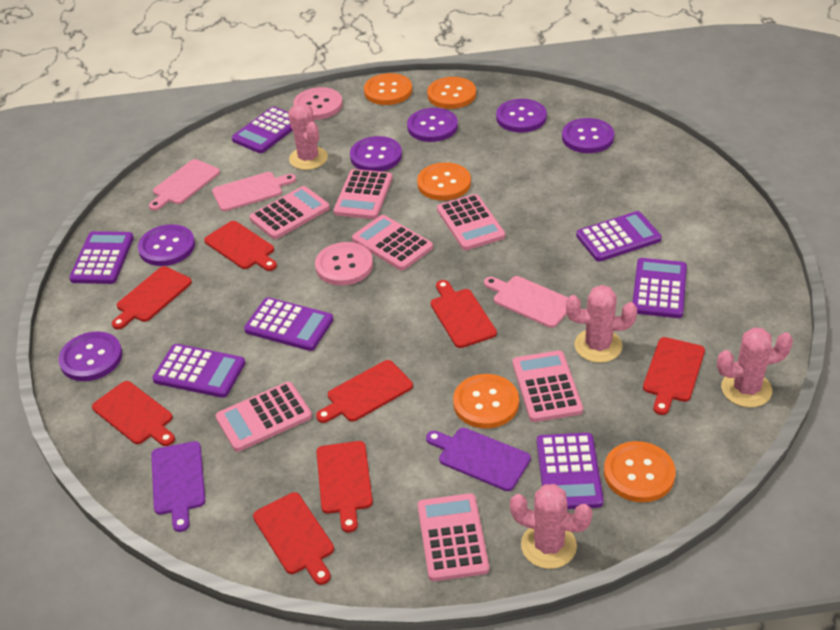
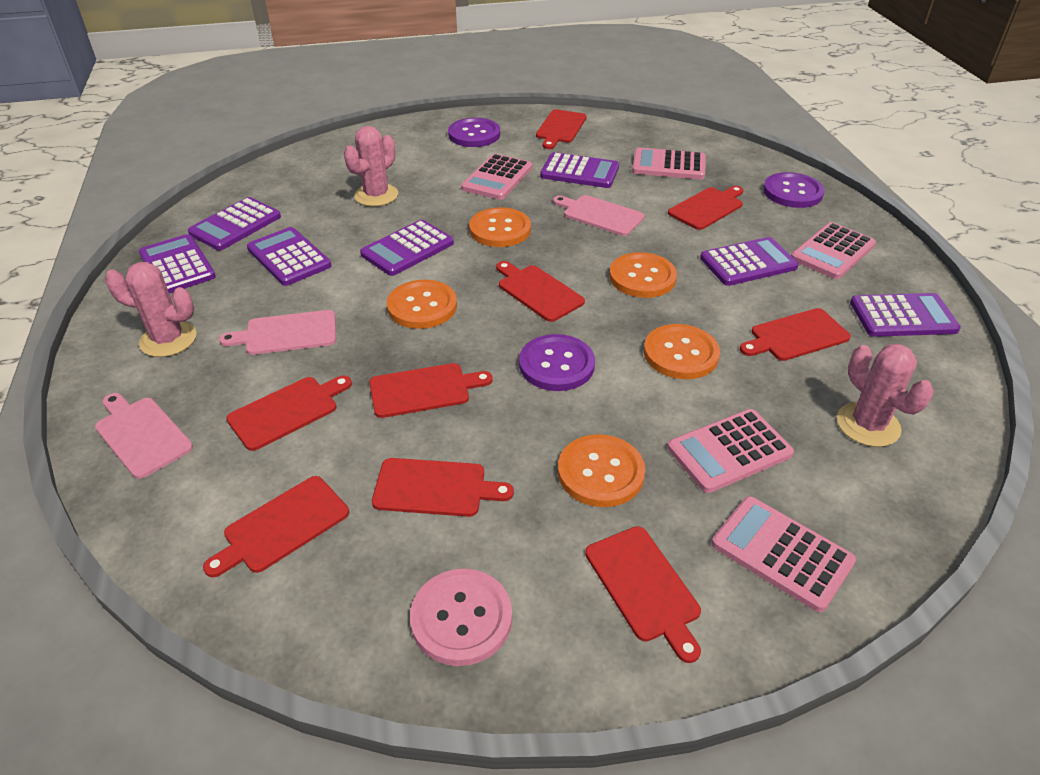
pink button: [293,87,343,120] [315,242,373,286] = 2 -> [410,569,512,666] = 1
pink cactus: [288,103,328,170] [510,484,593,569] [566,285,637,363] [717,327,793,407] = 4 -> [105,262,197,357] [344,126,398,207] [837,344,934,447] = 3
pink calculator: [215,382,312,452] [250,186,330,239] [334,169,392,219] [352,215,433,270] [418,493,489,581] [437,194,505,250] [512,350,583,422] = 7 -> [461,154,532,200] [632,147,706,179] [667,409,794,493] [712,496,856,612] [791,222,876,279] = 5
purple button: [58,331,122,381] [138,224,195,266] [350,136,402,172] [407,108,458,142] [496,99,547,133] [562,118,614,153] = 6 -> [448,118,500,147] [519,334,595,391] [763,172,824,208] = 3
purple cutting board: [151,441,205,532] [426,428,531,491] = 2 -> none = 0
red cutting board: [92,381,175,446] [112,266,192,329] [204,221,277,271] [253,492,334,585] [316,360,413,423] [316,441,373,532] [431,280,497,348] [643,337,705,415] = 8 -> [203,476,349,577] [226,376,352,451] [369,363,493,418] [372,458,514,517] [496,261,585,322] [536,109,587,149] [585,526,701,663] [668,186,743,230] [740,308,851,361] = 9

